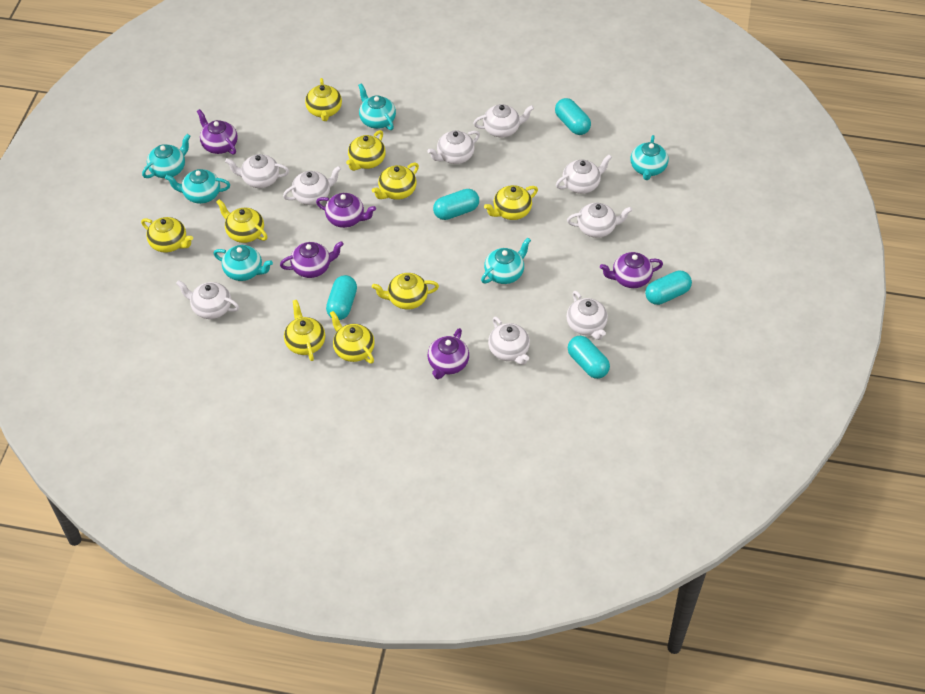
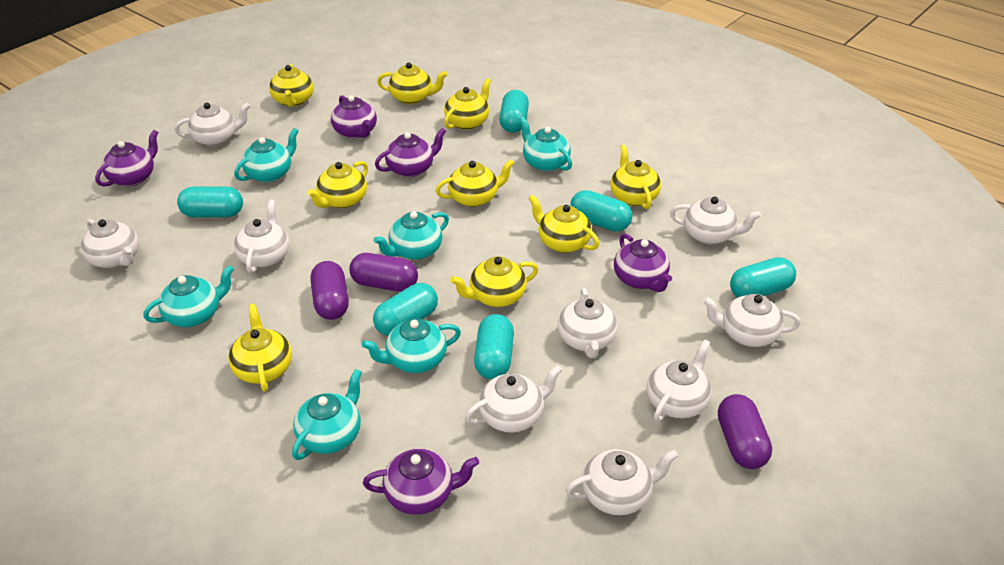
purple capsule: none = 0 -> [311,261,349,320] [349,253,418,292] [718,394,772,469] = 3
turquoise capsule: [326,275,357,320] [433,189,479,220] [555,98,591,135] [568,336,610,379] [645,271,692,305] = 5 -> [177,186,243,218] [373,283,438,336] [474,314,514,379] [499,90,529,133] [570,190,632,232] [730,257,796,297] = 6

